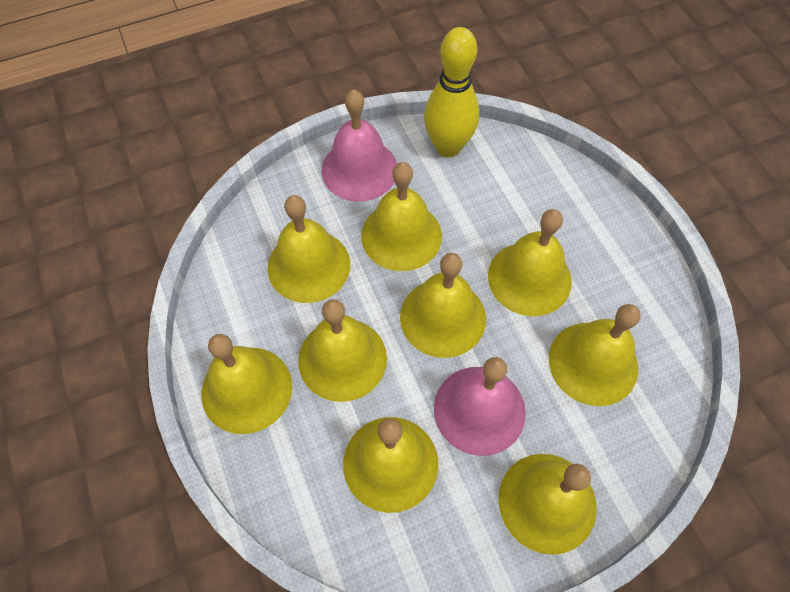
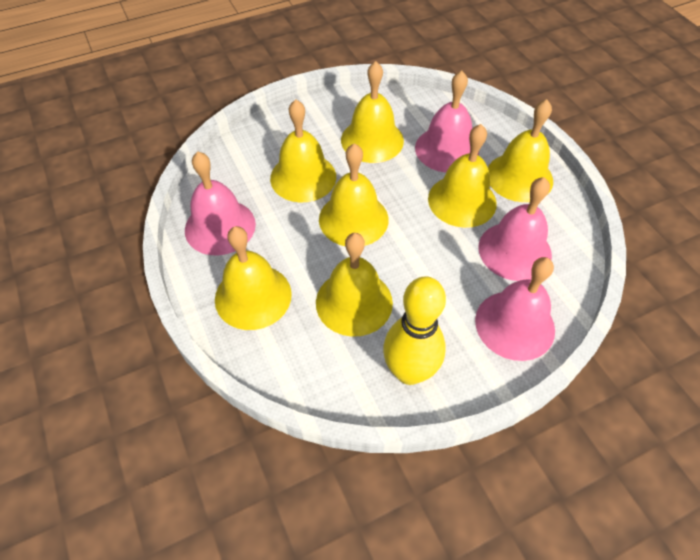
pink bell: [322,89,397,202] [434,357,526,456] = 2 -> [185,152,256,255] [415,71,479,173] [475,257,555,361] [478,177,552,281] = 4
yellow bell: [201,334,292,434] [267,195,350,303] [298,299,387,402] [343,417,438,513] [361,162,442,271] [400,253,486,358] [488,209,572,316] [499,454,597,555] [549,304,641,406] = 9 -> [215,226,292,330] [270,100,336,203] [316,233,393,337] [319,143,389,246] [341,61,404,163] [428,124,497,228] [488,99,553,202] = 7

